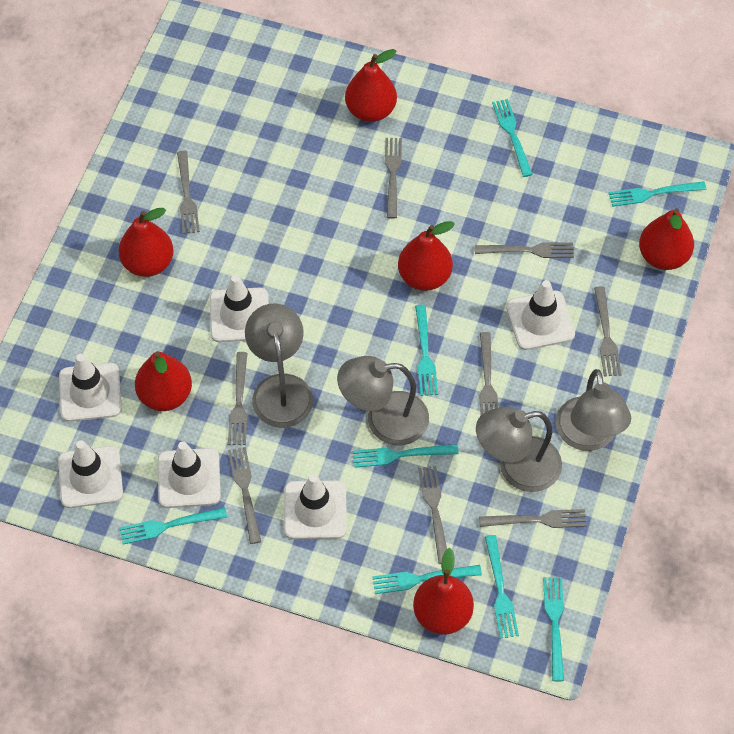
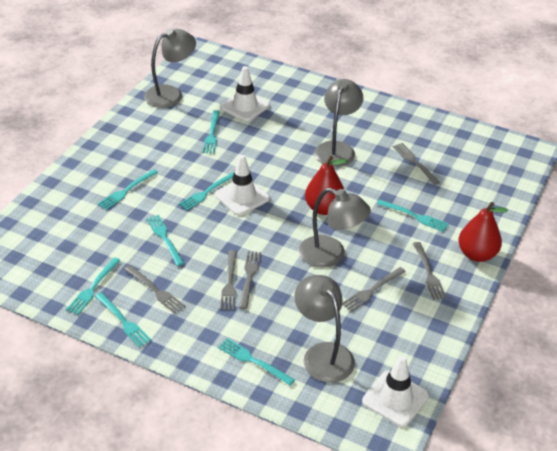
grey fork: [177,151,200,234] [228,352,248,445] [228,447,261,544] [385,138,402,219] [418,466,447,564] [475,242,574,258] [479,332,498,415] [479,509,587,528] [594,286,622,376] = 9 -> [124,265,185,314] [220,250,237,310] [239,251,261,309] [342,267,406,312] [392,143,440,185] [413,242,447,300] = 6
red pear: [119,208,174,277] [135,351,192,411] [345,49,397,122] [398,221,455,291] [413,548,474,635] [639,208,694,270] = 6 -> [305,156,347,215] [458,202,508,262] = 2
white traffic cone: [58,440,123,508] [59,354,122,422] [158,441,221,508] [210,275,269,342] [284,474,347,539] [506,280,575,350] = 6 -> [215,155,270,216] [220,66,270,122] [362,355,429,427] = 3

